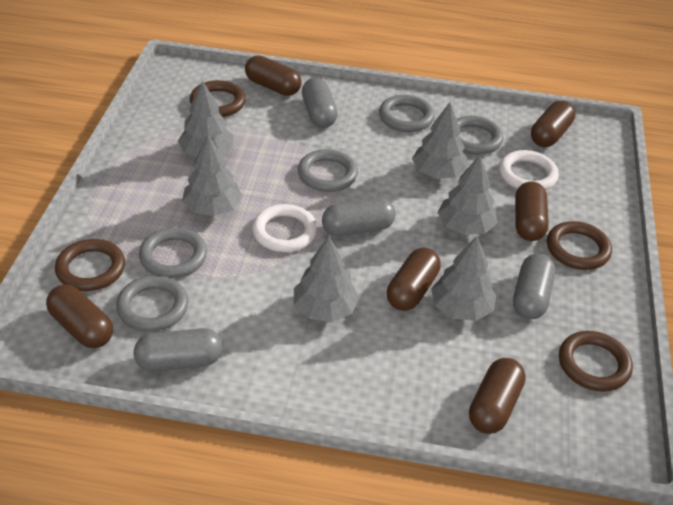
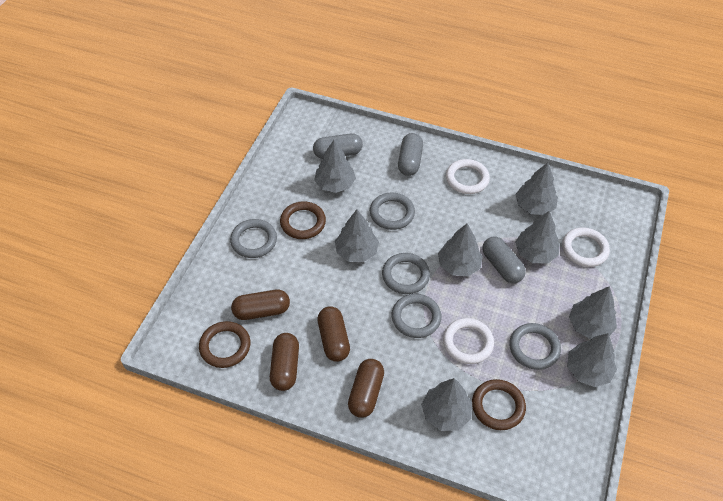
brown capsule: [46,284,113,348] [245,56,302,96] [387,248,441,311] [469,358,526,434] [515,182,549,241] [531,101,575,147] = 6 -> [231,290,290,320] [270,333,299,391] [318,306,350,362] [348,359,384,418] = 4
brown ring: [55,239,125,291] [190,80,246,117] [547,221,612,270] [559,331,633,392] = 4 -> [199,321,250,368] [280,201,326,239] [472,379,526,430] = 3
grey capsule: [133,328,223,372] [302,78,338,128] [322,198,396,236] [513,253,555,319] = 4 -> [313,133,363,159] [398,133,423,176] [482,237,526,283] = 3
grey tree: [178,81,233,157] [182,135,242,216] [294,236,359,322] [412,102,468,179] [431,236,496,321] [438,155,497,235] = 6 -> [314,140,356,193] [335,210,379,262] [421,378,472,431] [438,224,483,276] [515,163,558,215] [515,210,560,264] [567,333,617,387] [569,286,617,339] = 8
white ring: [252,204,317,252] [499,150,559,190] = 2 -> [443,318,494,364] [446,159,490,194] [562,227,610,267] = 3

